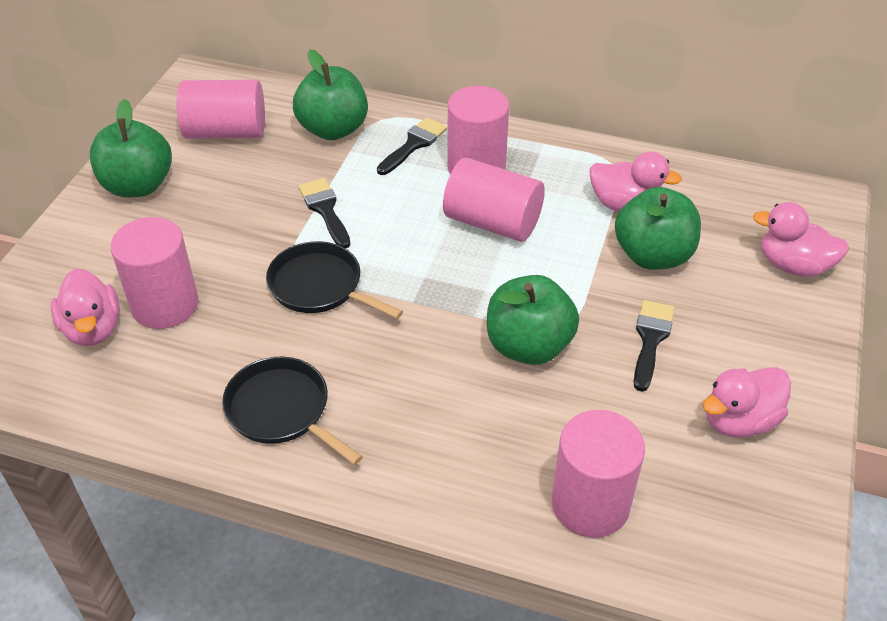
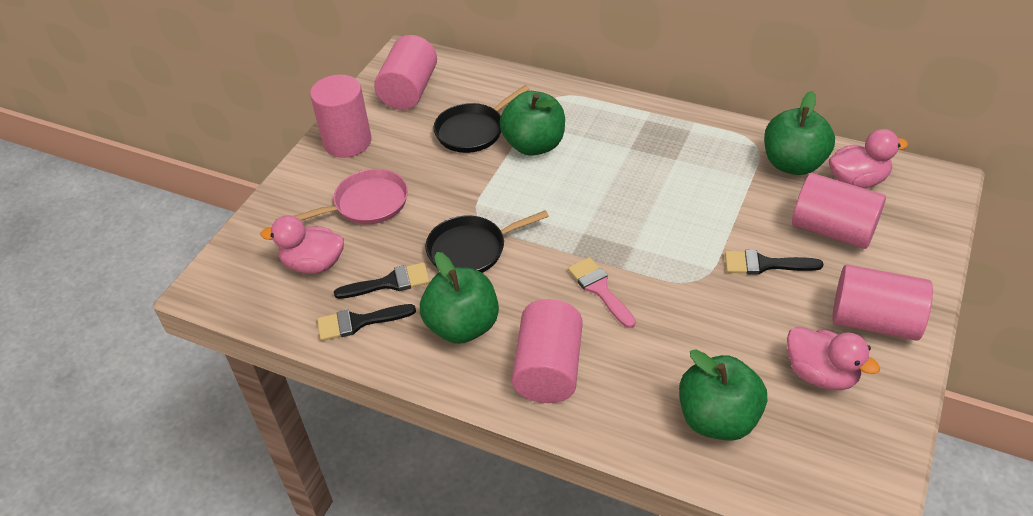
pink brush: none = 0 -> [568,257,636,328] = 1
pink duck: [50,268,120,346] [590,151,682,212] [703,367,791,438] [753,202,849,277] = 4 -> [260,215,344,274] [787,326,880,390] [829,129,908,188] = 3
pink pan: none = 0 -> [294,169,408,225] = 1

